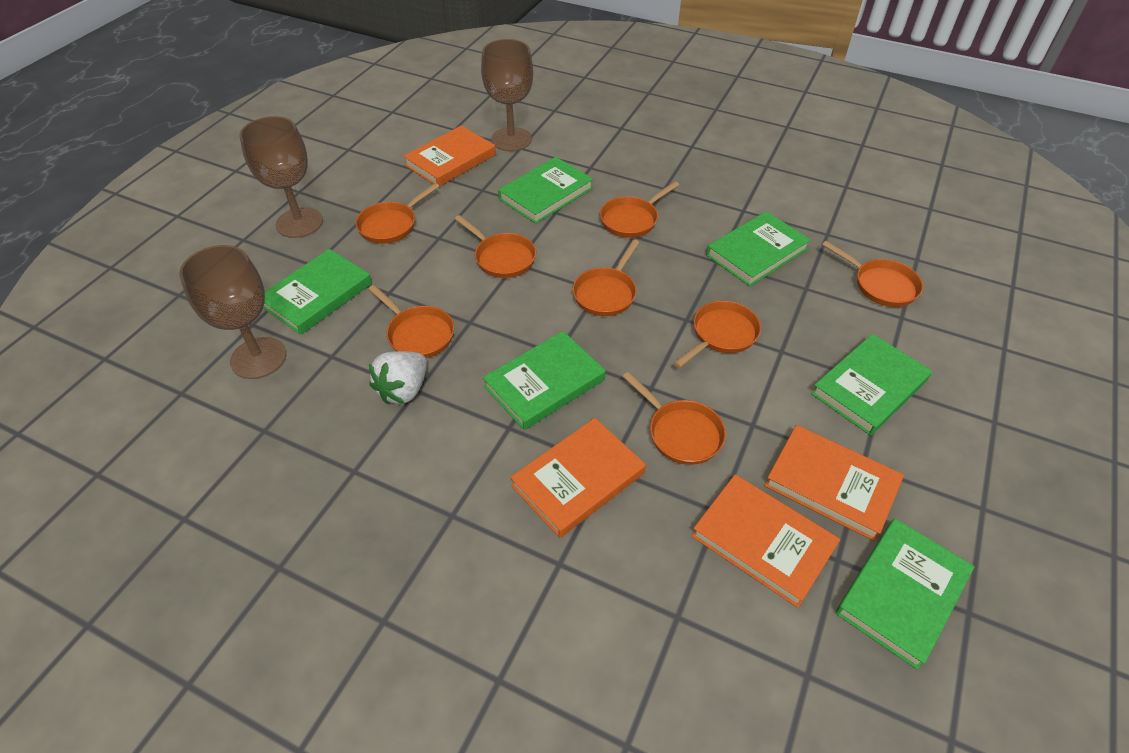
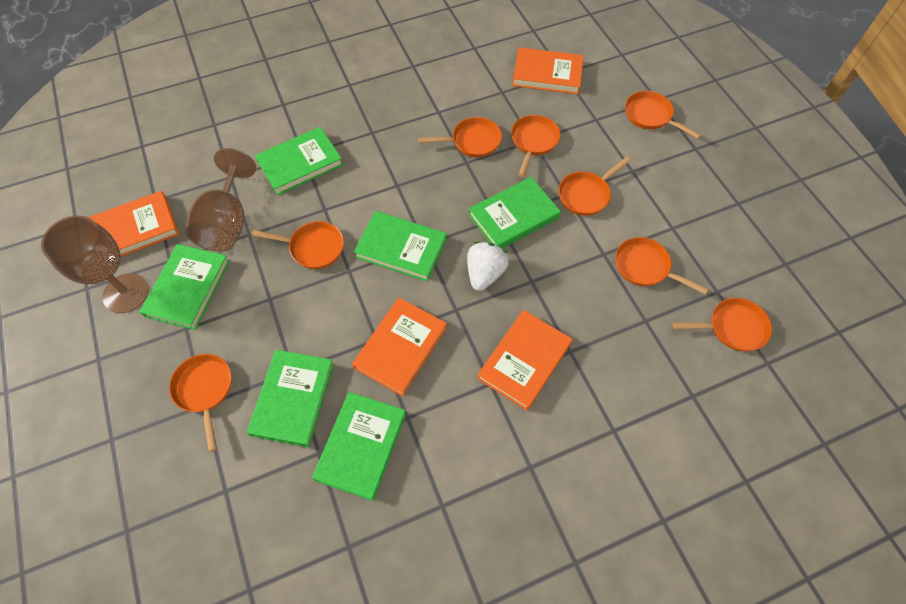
brown goblet: [179,245,286,379] [239,116,323,238] [481,39,533,151] = 3 -> [41,215,149,313] [185,148,256,251] = 2

